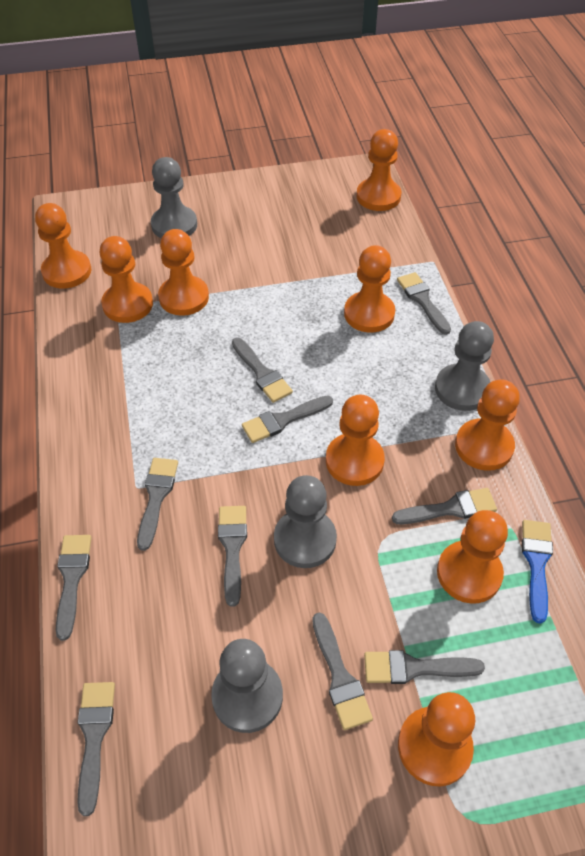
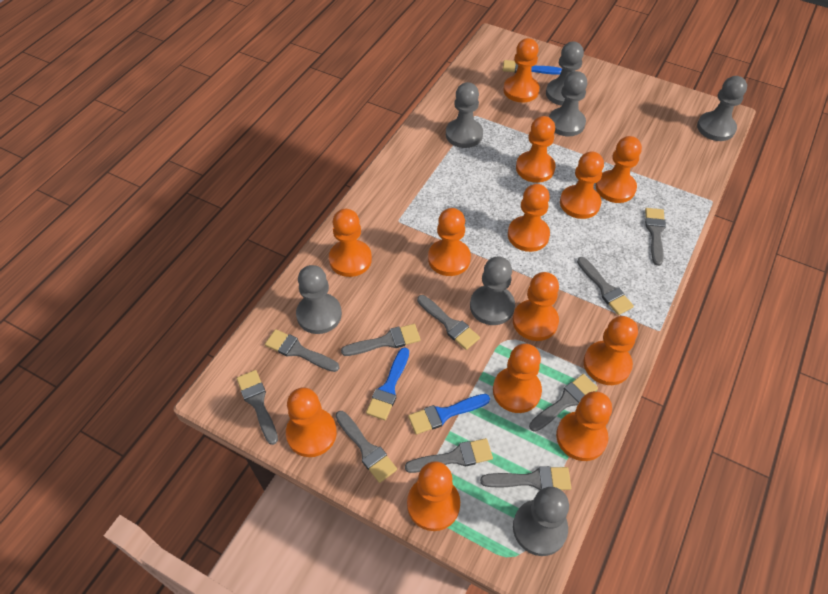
blue brush: [522,520,553,624] = 1 -> [366,347,409,420] [408,394,490,435] [503,60,562,75] = 3
grey pawn: [151,157,197,238] [211,639,283,733] [274,475,337,568] [435,321,494,411] = 4 -> [296,265,342,334] [446,82,483,148] [470,257,515,325] [513,487,569,556] [546,42,584,106] [549,71,587,136] [697,76,747,141] = 7
orange pawn: [35,203,91,288] [100,236,153,323] [158,229,209,316] [326,395,385,486] [344,245,395,333] [357,129,401,211] [398,692,475,787] [437,510,508,603] [455,380,520,471] = 9 -> [286,387,337,457] [329,209,372,277] [407,461,460,531] [428,208,471,276] [493,344,542,413] [503,38,540,102] [508,184,550,252] [513,272,559,341] [516,116,556,183] [556,391,612,461] [560,151,604,219] [584,316,638,385] [596,136,642,203] = 13

